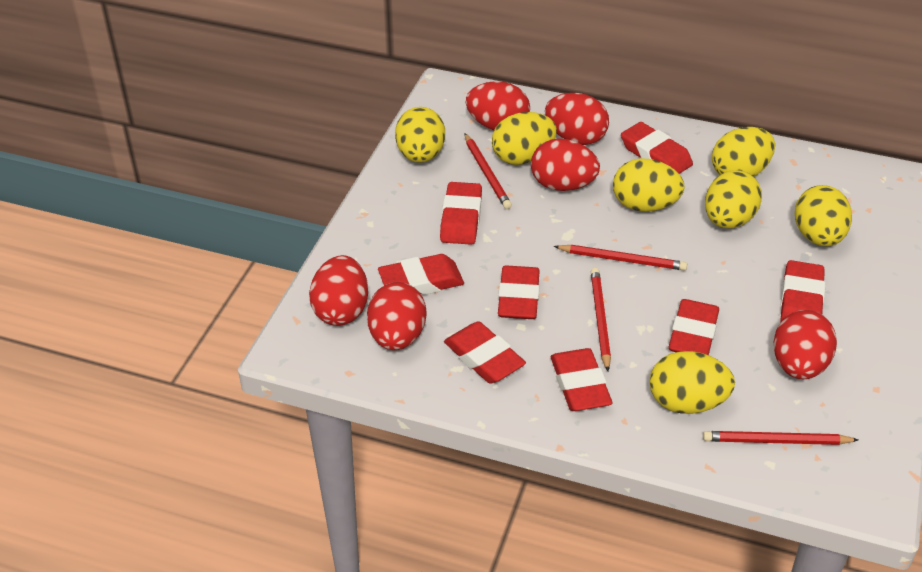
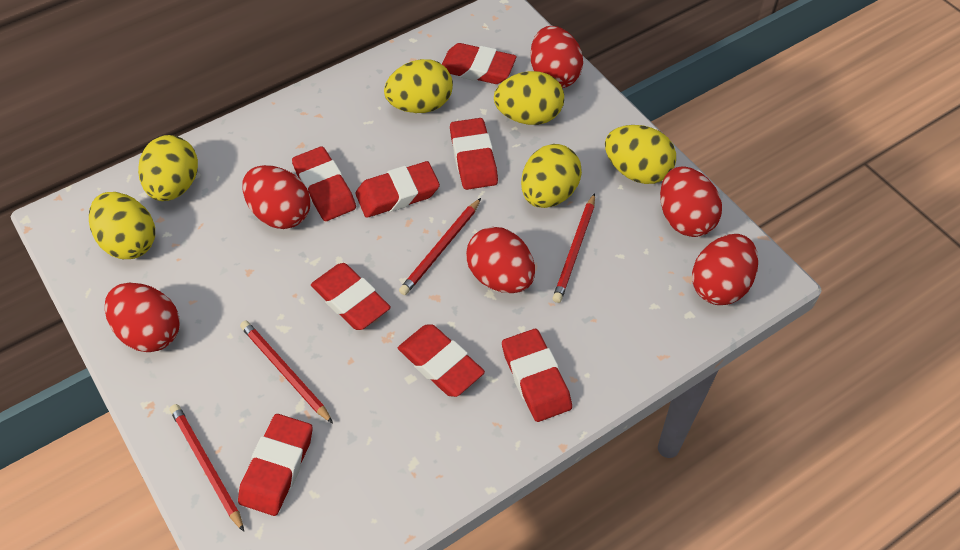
yellow egg: [395,107,445,163] [492,112,557,165] [613,158,685,212] [650,351,735,414] [705,170,762,228] [712,127,775,177] [795,185,852,246] = 7 -> [89,192,155,259] [138,135,198,201] [384,59,453,113] [494,71,564,125] [521,144,582,208] [605,125,676,184] = 6

